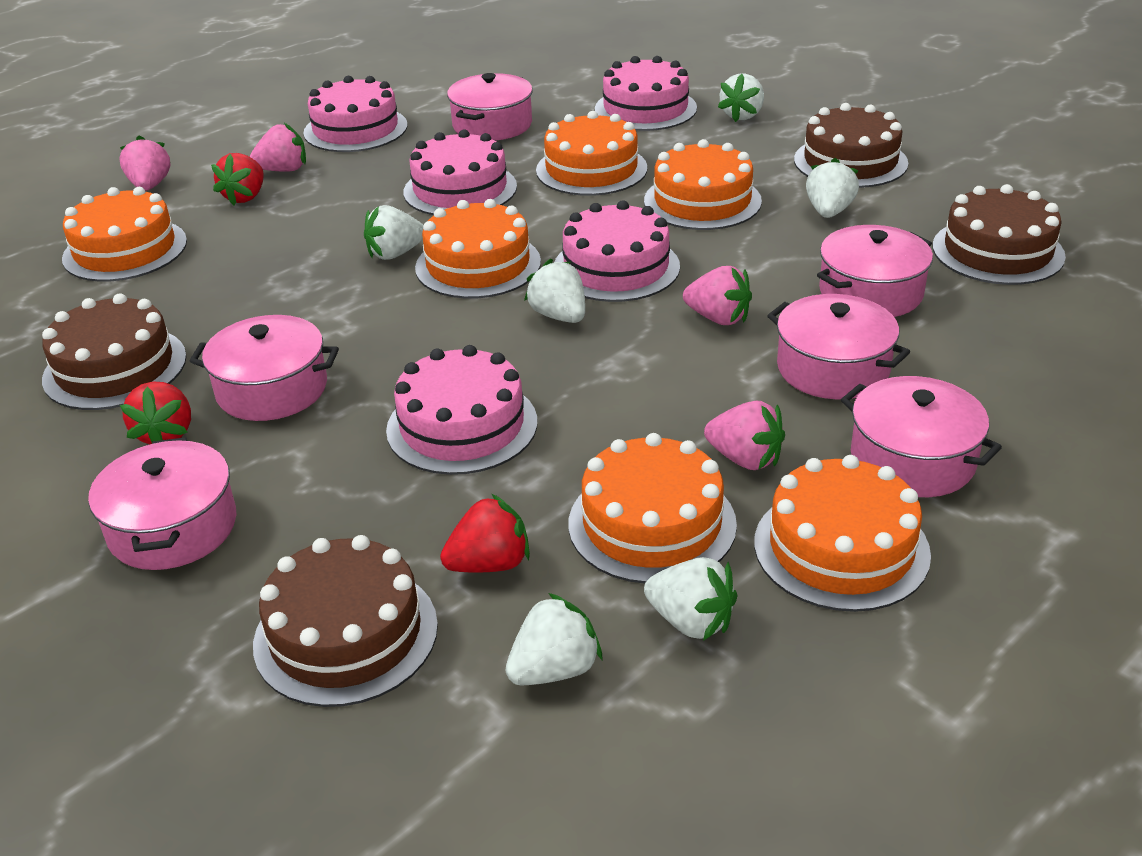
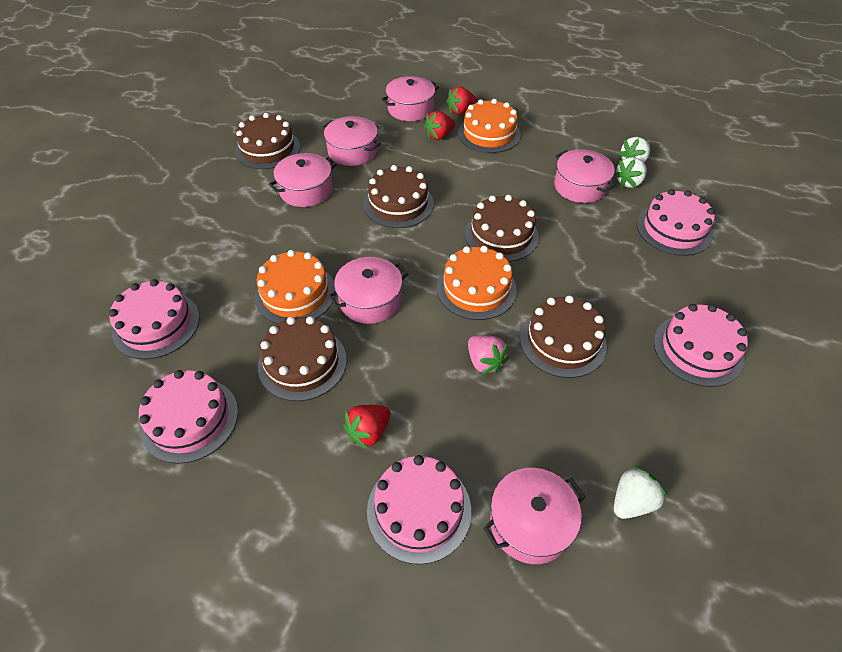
brown cake: [42,293,187,410] [253,535,438,707] [794,103,908,188] [933,184,1066,285] = 4 -> [235,113,300,169] [258,316,347,401] [363,165,434,228] [465,195,539,262] [520,296,607,378] = 5
orange cake: [62,187,187,282] [415,199,541,299] [536,111,647,196] [568,433,737,584] [644,139,762,230] [754,455,931,612] = 6 -> [255,250,335,324] [437,246,517,320] [458,99,521,153] = 3
pink strawberry: [119,136,171,191] [250,123,306,172] [683,266,752,325] [704,401,785,470] = 4 -> [468,335,509,375] = 1
white strawberry: [364,205,424,260] [505,593,603,685] [524,259,585,323] [644,557,737,641] [718,74,764,122] [806,158,859,218] = 6 -> [614,157,647,188] [614,465,667,519] [618,137,650,163] = 3

